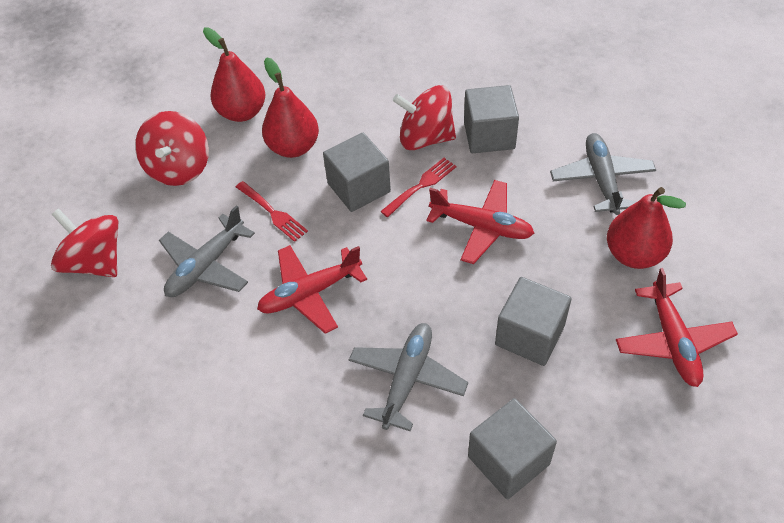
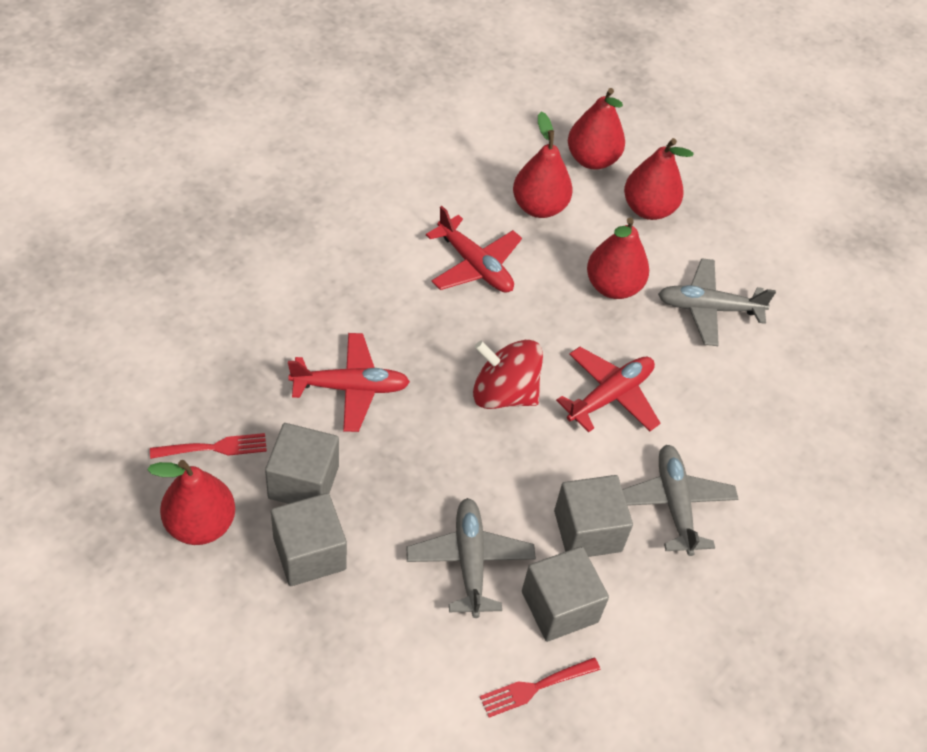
red pear: [203,27,266,122] [262,57,319,158] [607,187,686,269] = 3 -> [147,460,235,545] [513,112,572,218] [568,88,625,170] [587,217,649,299] [624,138,694,220] = 5
red spinning top: [51,208,118,277] [135,111,209,186] [393,85,456,150] = 3 -> [473,340,543,409] = 1

